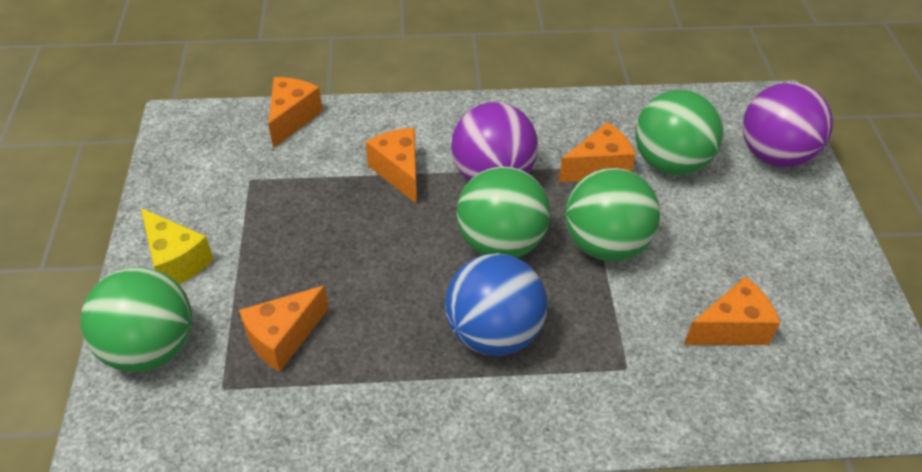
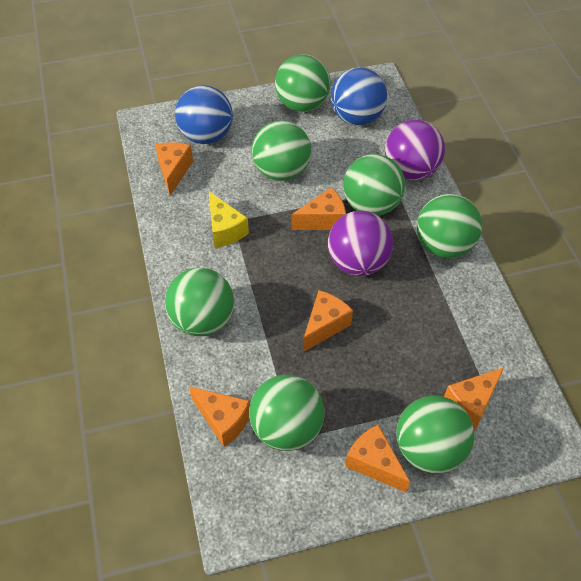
blue ball: [445,253,547,356] = 1 -> [175,85,233,144] [331,67,387,126] = 2
green ball: [81,267,192,372] [456,166,550,258] [565,168,660,262] [635,89,723,176] = 4 -> [165,268,234,336] [249,375,325,451] [252,120,311,181] [275,54,331,112] [343,154,405,216] [396,395,475,473] [417,194,482,258] = 7
orange cheese: [239,286,329,372] [268,77,323,148] [366,128,417,204] [558,122,636,182] [684,276,780,345] = 5 -> [155,142,193,196] [189,386,250,447] [292,187,346,230] [303,290,353,352] [345,424,410,493] [444,367,504,429] = 6

